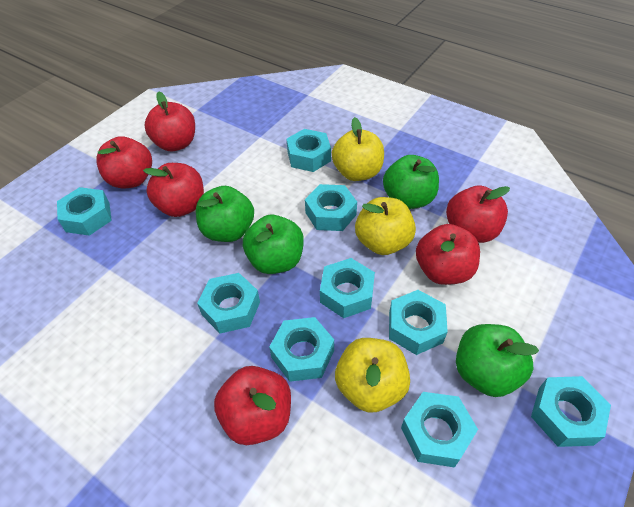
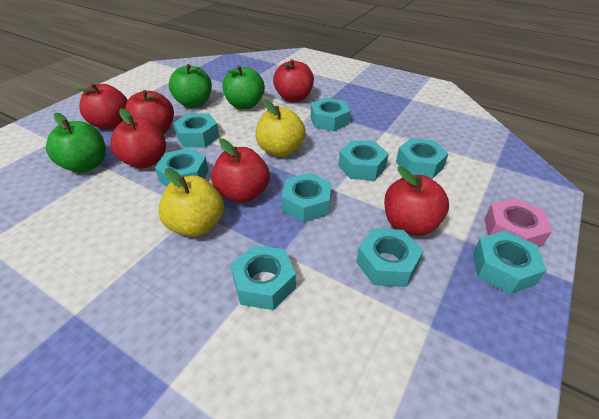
green apple: [196,186,254,242] [243,215,304,274] [383,155,439,209] [456,324,539,397] = 4 -> [46,113,106,173] [169,64,212,108] [222,66,265,109] = 3
pink nut: none = 0 -> [485,198,552,248] = 1
yellow apple: [332,117,384,181] [335,338,410,413] [355,197,416,255] = 3 -> [158,168,224,237] [256,99,306,157] = 2

